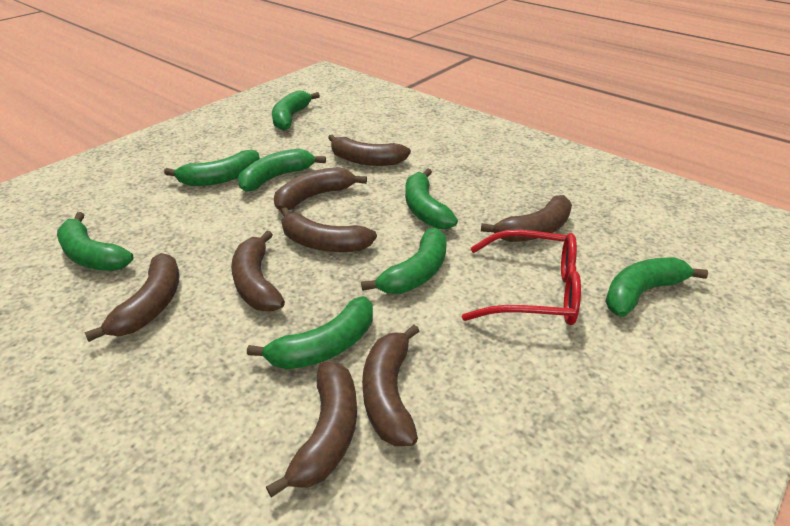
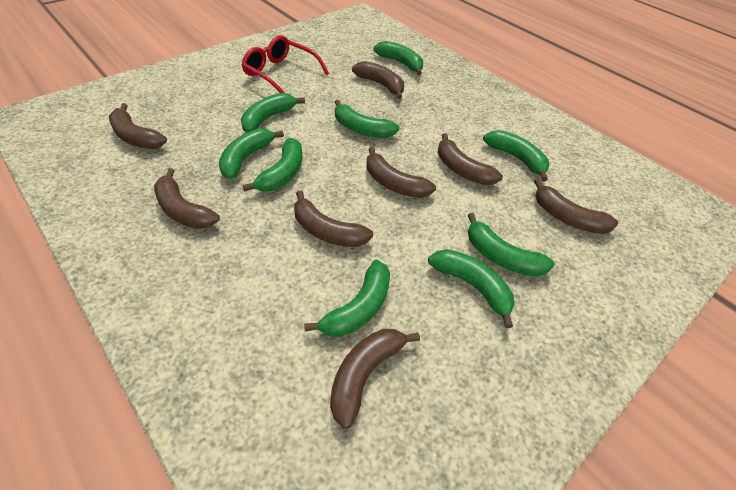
green banana: [57,212,134,271] [164,150,260,186] [238,149,326,192] [247,296,373,369] [272,90,320,130] [361,227,447,294] [405,168,458,229] [605,257,708,317] = 8 -> [219,128,284,179] [241,93,305,133] [242,138,302,192] [304,260,390,337] [335,100,400,138] [373,41,423,75] [428,249,515,328] [468,213,555,277] [483,130,549,181] = 9

